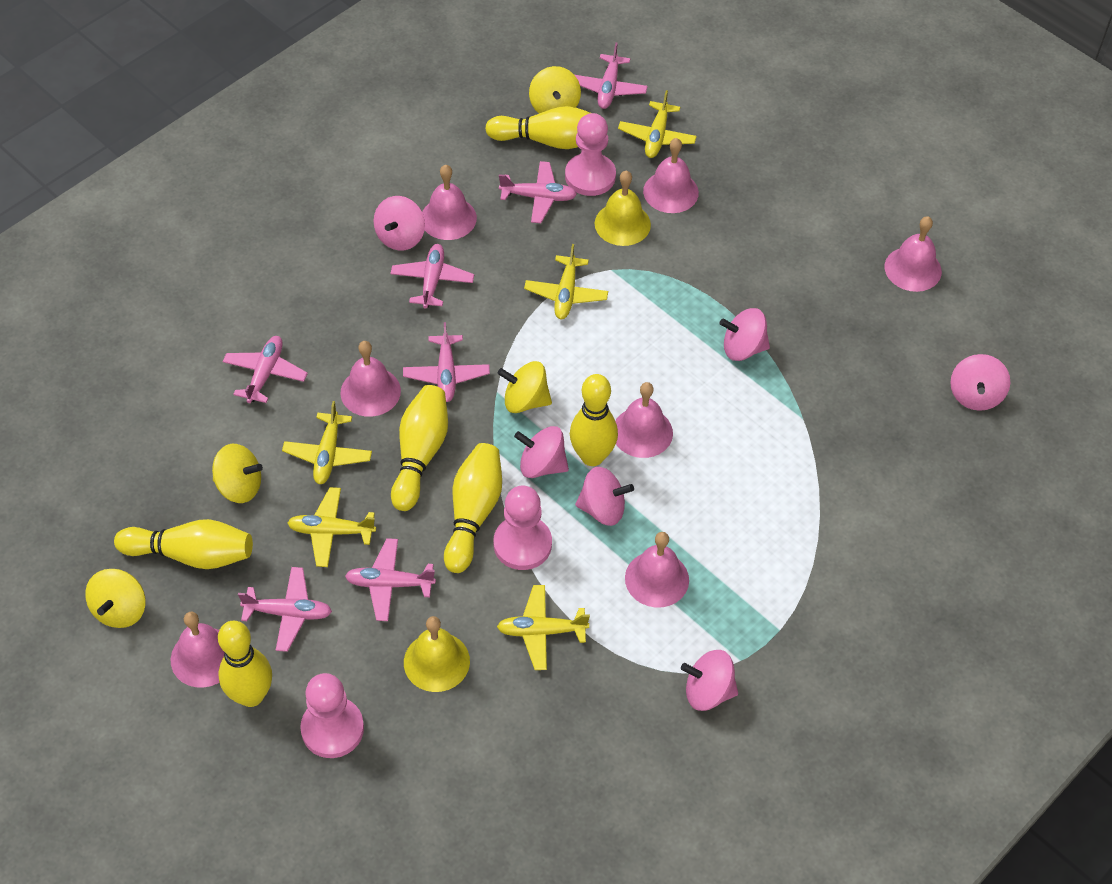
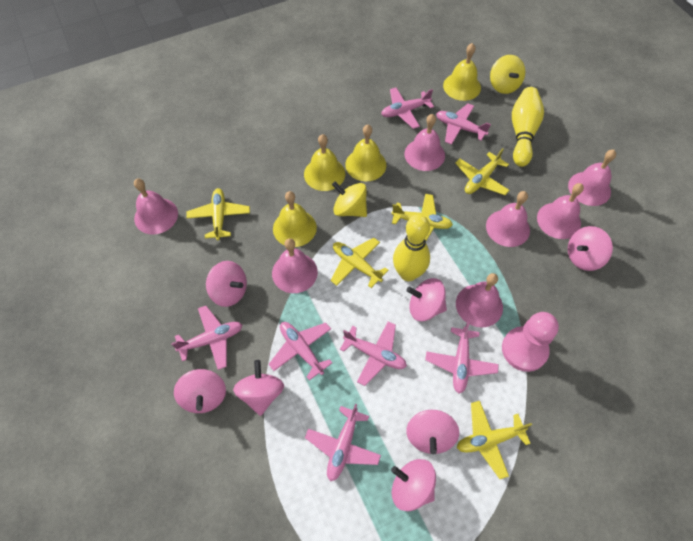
pink pawn: [300,673,364,758] [493,486,552,570] [565,113,616,196] = 3 -> [502,312,559,372] = 1
pink spinning top: [374,196,425,251] [514,426,569,478] [575,467,634,526] [681,650,738,711] [720,308,770,361] [950,354,1010,411] = 6 -> [174,369,226,413] [206,261,247,307] [233,360,284,416] [391,459,436,511] [406,278,447,321] [406,410,459,455] [568,226,613,271] = 7
yellow bell: [404,616,470,692] [595,170,651,246] = 2 -> [273,191,317,247] [304,134,345,191] [345,125,387,181] [443,43,481,101] = 4
yellow bowling pin: [114,519,253,569] [218,621,272,707] [391,385,448,511] [444,443,502,573] [485,106,590,149] [570,374,618,466] = 6 -> [393,214,430,281] [512,87,544,167] = 2
yellow spinning top: [85,569,146,628] [212,444,263,503] [498,361,552,413] [529,66,581,113] = 4 -> [332,181,367,217] [490,55,525,94] = 2

